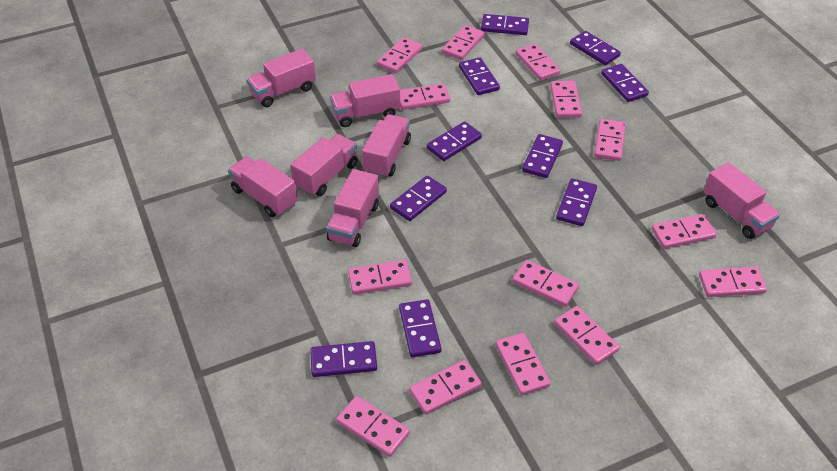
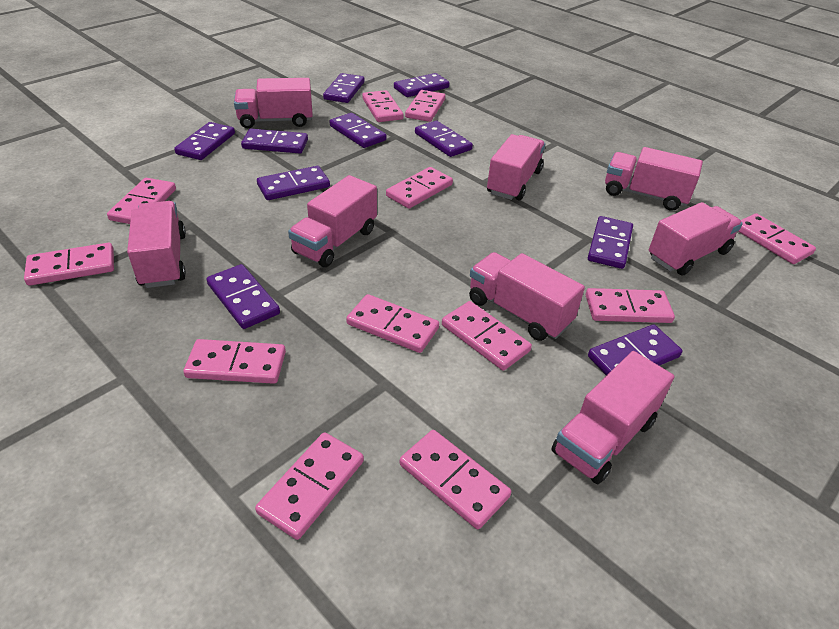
pink domino: [336,396,410,457] [348,260,412,295] [377,37,422,73] [400,83,450,110] [409,360,482,415] [442,25,485,60] [495,333,551,395] [512,260,579,307] [516,44,561,80] [550,81,582,118] [554,306,620,365] [594,119,626,161] [652,214,717,249] [699,267,767,297] = 14 -> [24,243,114,286] [107,178,176,224] [183,339,286,384] [255,432,364,540] [346,294,439,353] [362,90,404,122] [386,167,453,209] [400,430,511,529] [405,90,445,122] [442,301,532,371] [586,288,675,323] [738,213,816,264] = 12
pink truck: [228,157,298,217] [247,49,316,107] [290,134,358,196] [326,169,379,247] [330,74,400,127] [362,114,411,178] [703,162,780,239] = 7 -> [127,201,186,288] [234,78,313,128] [288,175,377,267] [469,252,585,341] [487,134,545,201] [551,351,675,484] [605,147,703,211] [649,202,743,276] = 8

